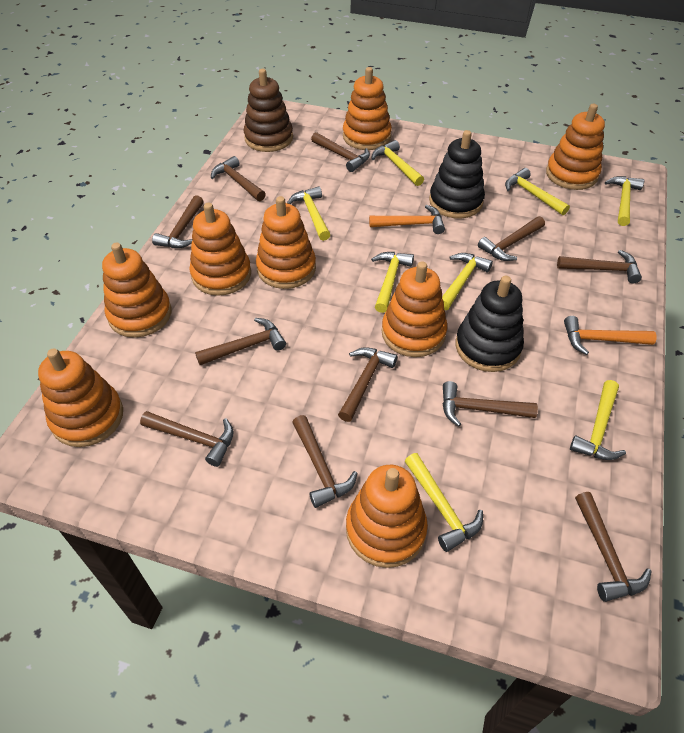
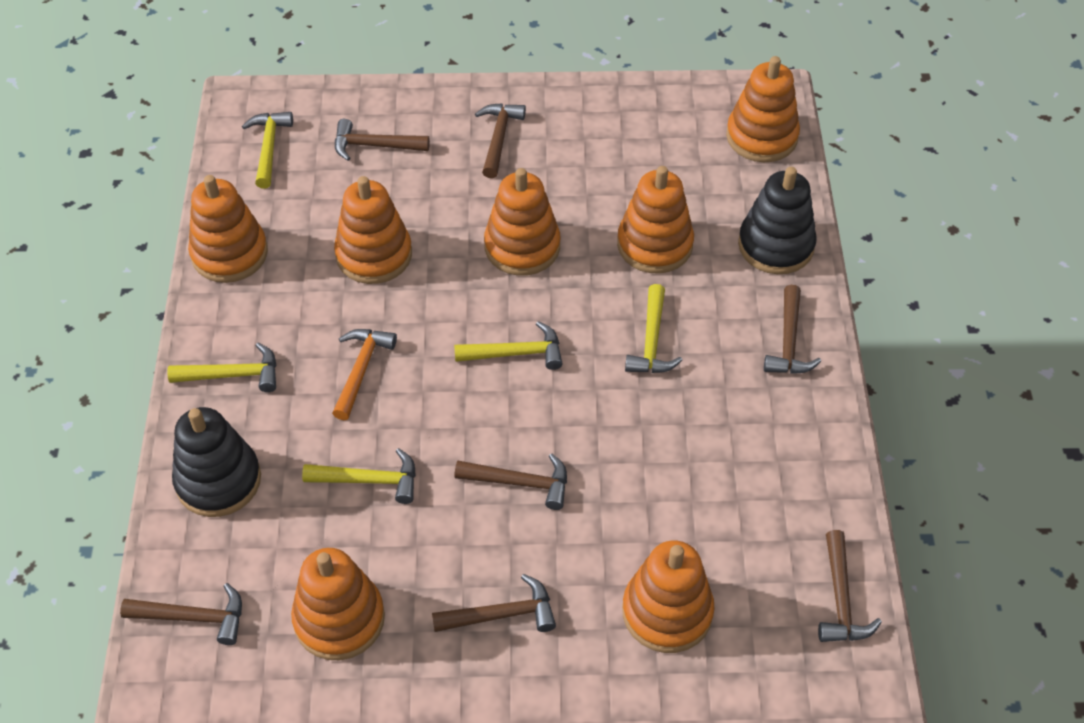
brown hammer: [140,411,234,467] [152,195,204,248] [195,318,286,365] [211,156,266,201] [292,415,357,508] [311,132,370,172] [338,347,397,422] [442,381,538,427] [478,216,545,261] [557,250,642,283] [575,492,652,602] = 11 -> [120,583,242,645] [335,119,430,161] [432,574,556,632] [455,453,567,510] [475,103,526,178] [764,285,821,374] [818,530,882,642] = 7
brown stacking toy: [244,69,293,152] = 1 -> none = 0
orange hammer: [369,205,445,234] [564,316,657,355] = 2 -> [332,329,397,420] = 1
orange stacking toy: [38,348,123,447] [102,243,171,338] [189,203,251,296] [256,196,316,289] [343,67,392,150] [346,465,428,568] [382,261,447,357] [546,104,605,190] = 8 -> [188,175,268,283] [291,548,385,660] [334,176,412,284] [484,168,560,276] [617,166,694,274] [622,540,715,653] [726,56,800,162] = 7
yellow hammer: [287,186,330,241] [371,140,424,186] [371,252,414,313] [405,453,483,552] [442,253,493,310] [505,168,570,215] [570,380,626,460] [605,176,644,226] = 8 -> [167,343,277,392] [242,112,293,189] [302,448,416,504] [454,321,563,370] [625,284,682,373] = 5

